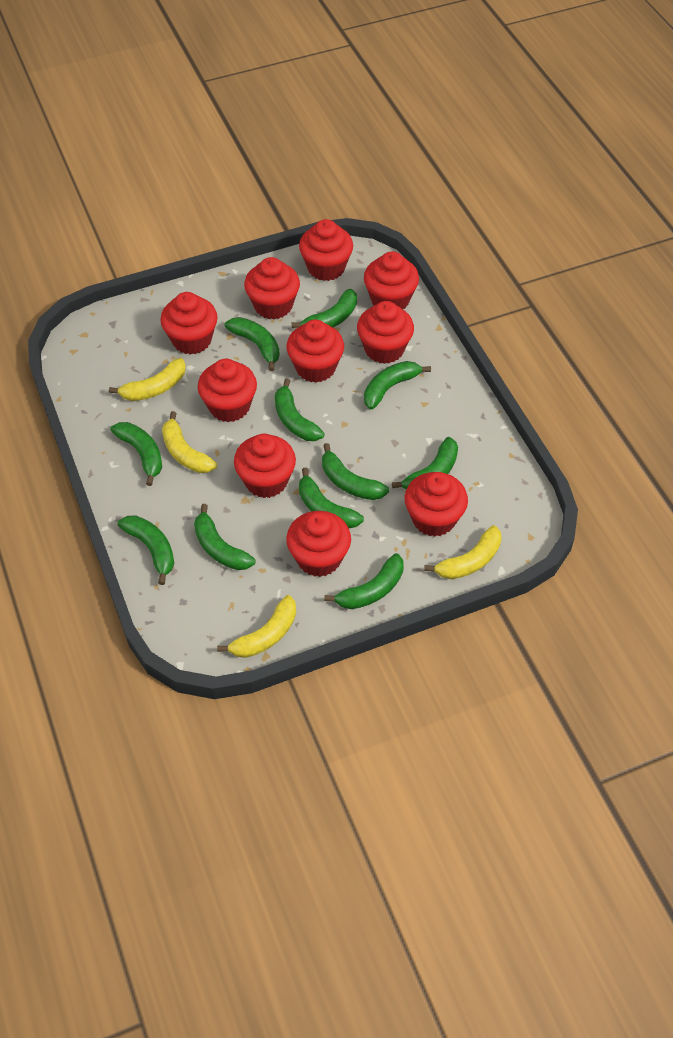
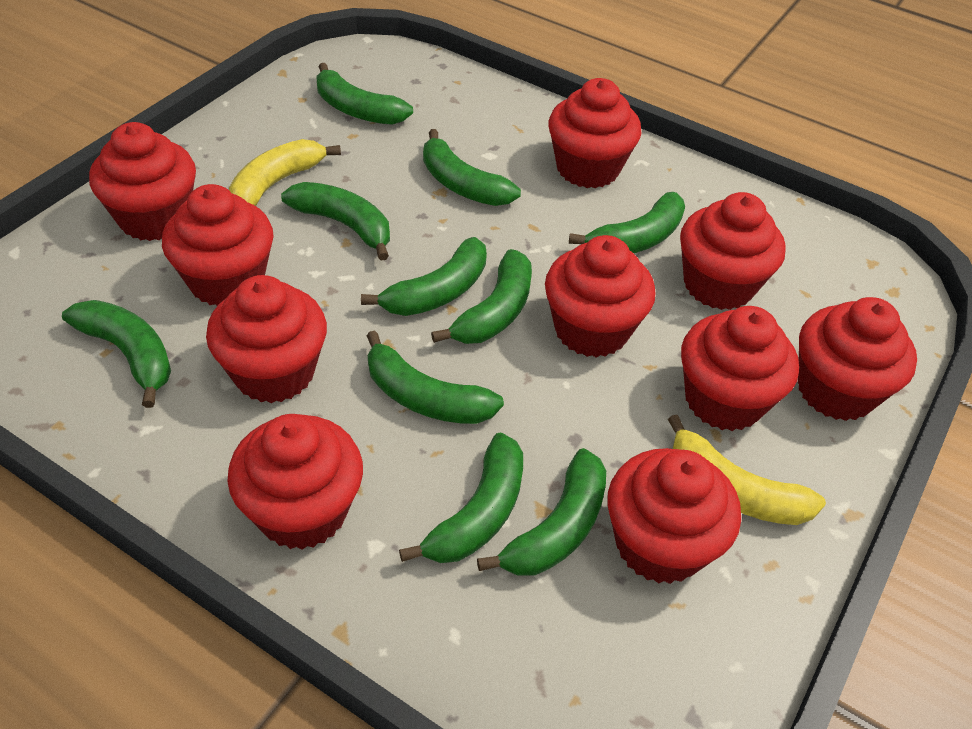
green banana: [110,422,162,486] [117,515,174,585] [194,504,255,570] [224,317,280,371] [275,378,325,441] [292,289,357,328] [299,468,364,528] [322,443,389,500] [324,553,404,609] [364,361,431,410] [392,437,458,489] = 11 -> [62,300,171,408] [281,182,390,261] [316,63,413,125] [361,237,487,316] [367,331,504,424] [399,432,523,563] [423,129,521,206] [431,249,532,344] [477,448,606,576] [569,192,685,253] = 10
yellow banana: [109,358,186,401] [162,411,217,473] [217,595,296,658] [424,525,502,579] = 4 -> [229,139,341,206] [668,415,826,525] = 2

